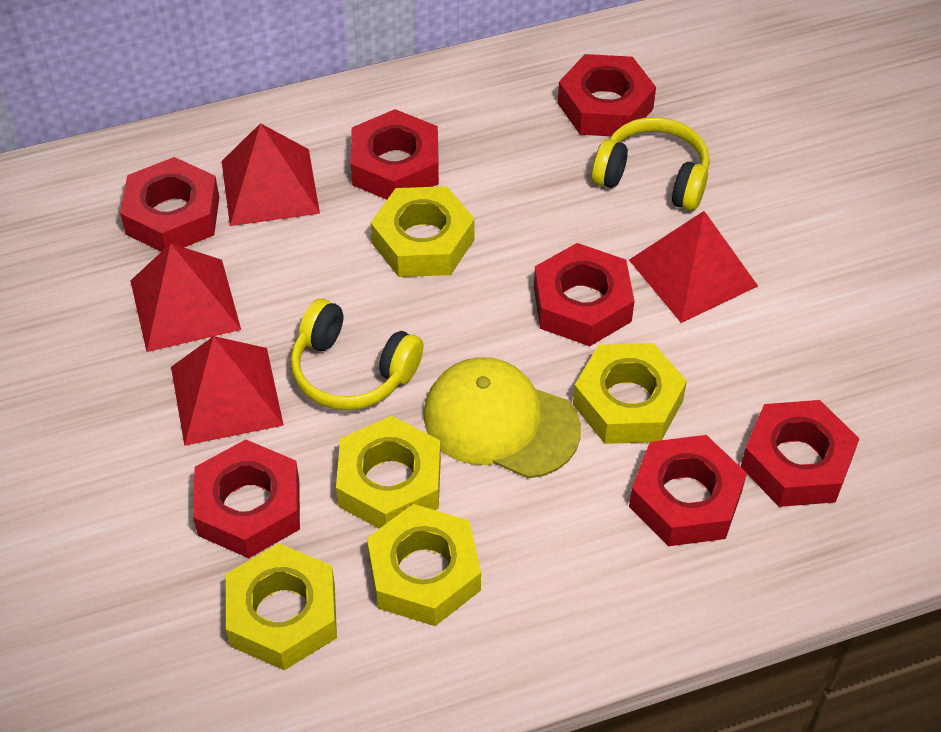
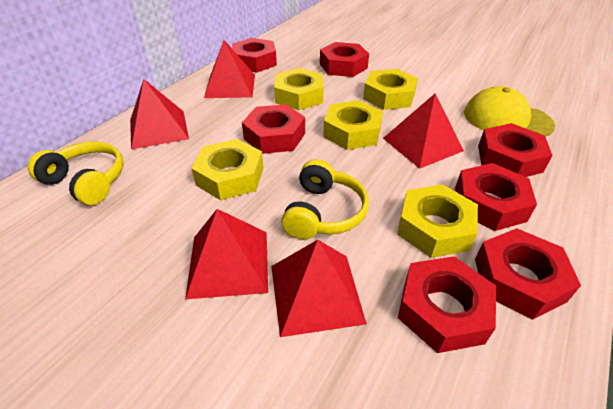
red pyramid: [130,243,241,352] [171,336,284,446] [222,123,320,226] [629,211,758,323] = 4 -> [130,79,189,149] [185,209,268,299] [204,40,255,98] [271,240,367,337] [383,93,464,169] = 5

